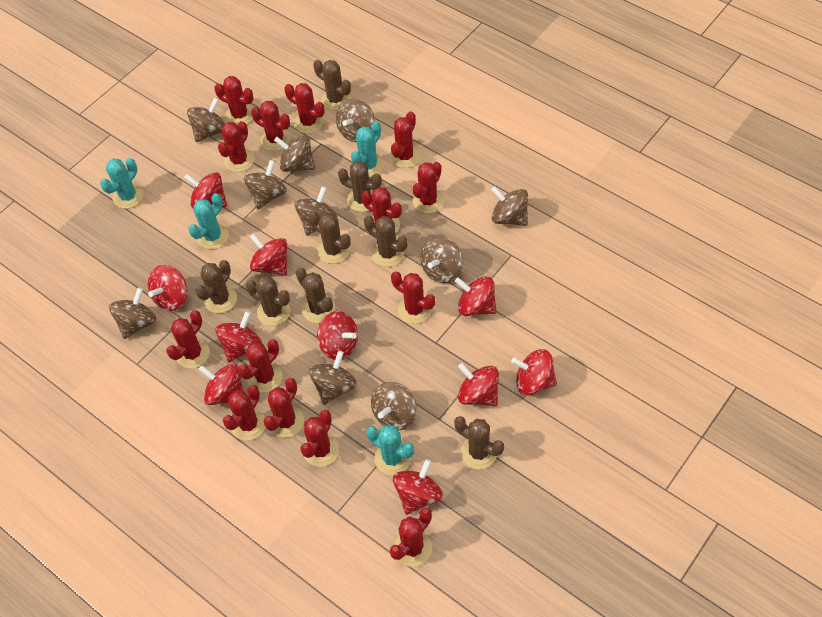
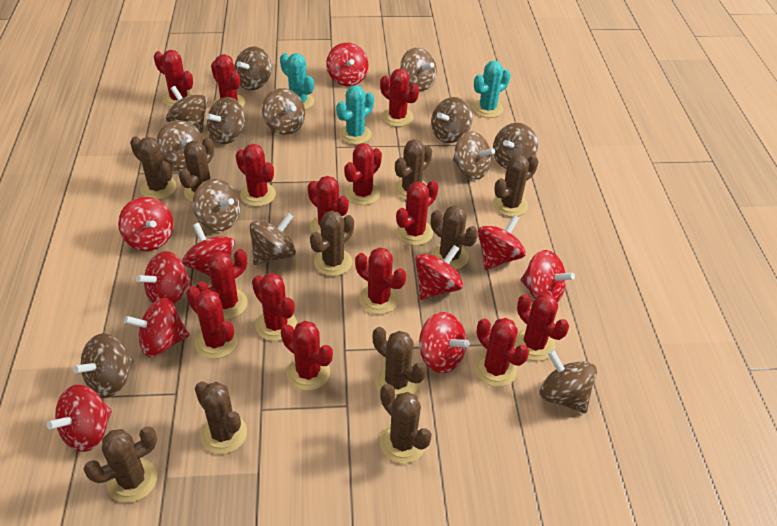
brown cactus: [195,260,237,313] [246,276,290,326] [296,268,336,323] [309,212,351,264] [313,60,351,111] [338,161,382,212] [364,216,407,267] [454,416,504,469] = 8 -> [84,426,157,503] [130,136,177,200] [179,137,214,202] [195,382,247,454] [310,211,354,276] [373,327,427,398] [380,384,432,463] [394,139,432,200] [431,205,478,270] [493,155,538,217] = 10
brown spinning top: [109,288,156,339] [187,98,225,142] [244,160,287,209] [274,135,315,172] [294,186,337,236] [309,351,357,405] [336,99,375,142] [371,382,417,430] [421,237,463,283] [491,186,528,226] = 10 -> [73,333,134,397] [157,120,203,169] [166,86,207,133] [193,179,241,231] [206,97,245,144] [234,46,272,90] [250,213,296,265] [262,88,305,135] [400,48,437,91] [431,97,473,143] [453,131,495,180] [493,123,538,169] [540,350,597,413] = 13
turquoise cactus: [100,158,144,209] [188,193,229,249] [351,121,384,177] [366,425,414,475] = 4 -> [280,53,314,110] [336,85,374,145] [472,61,511,118] = 3

